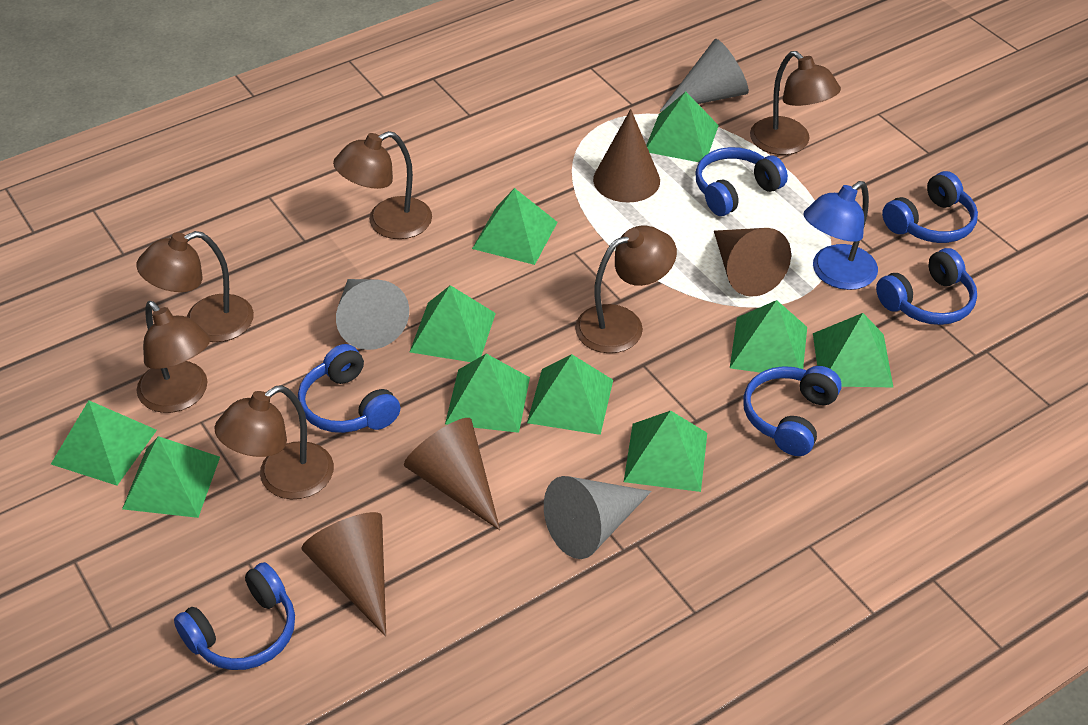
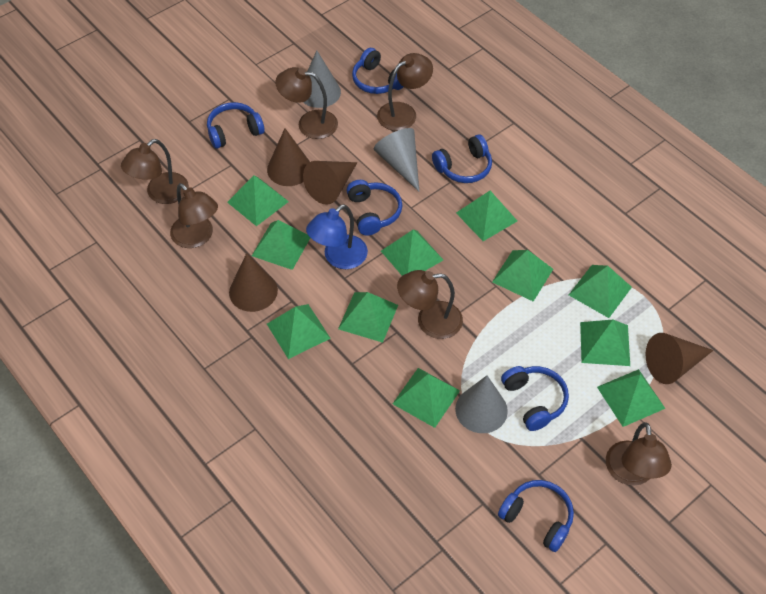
green pyramid: [51,400,157,486] [122,436,220,518] [410,285,496,362] [445,354,530,433] [472,188,557,265] [527,354,613,435] [624,411,707,492] [646,92,719,162] [730,300,807,373] [813,313,893,387] = 10 -> [227,175,289,226] [252,220,310,270] [267,304,331,359] [338,292,398,343] [381,230,443,276] [393,368,460,428] [456,191,517,241] [492,250,553,302] [569,265,632,318] [580,320,630,366] [597,369,666,427] = 11

